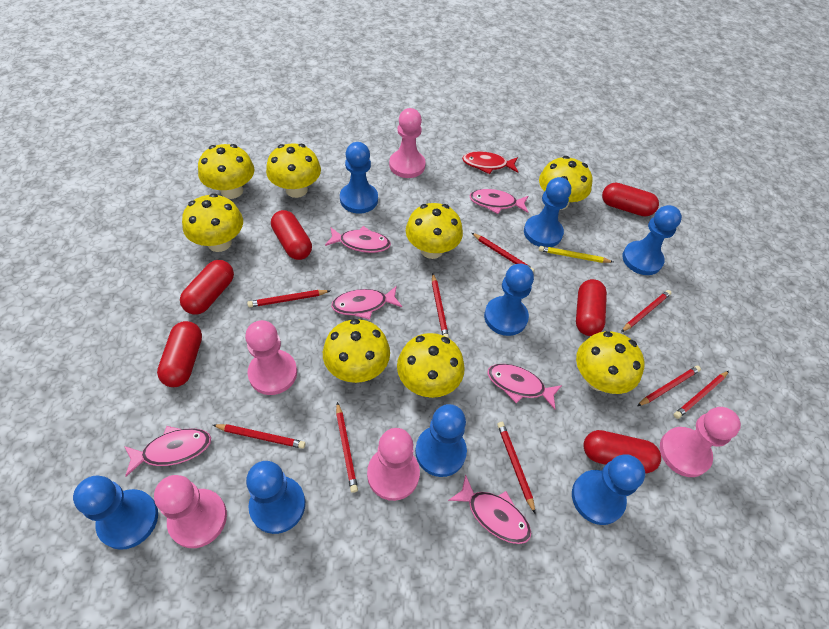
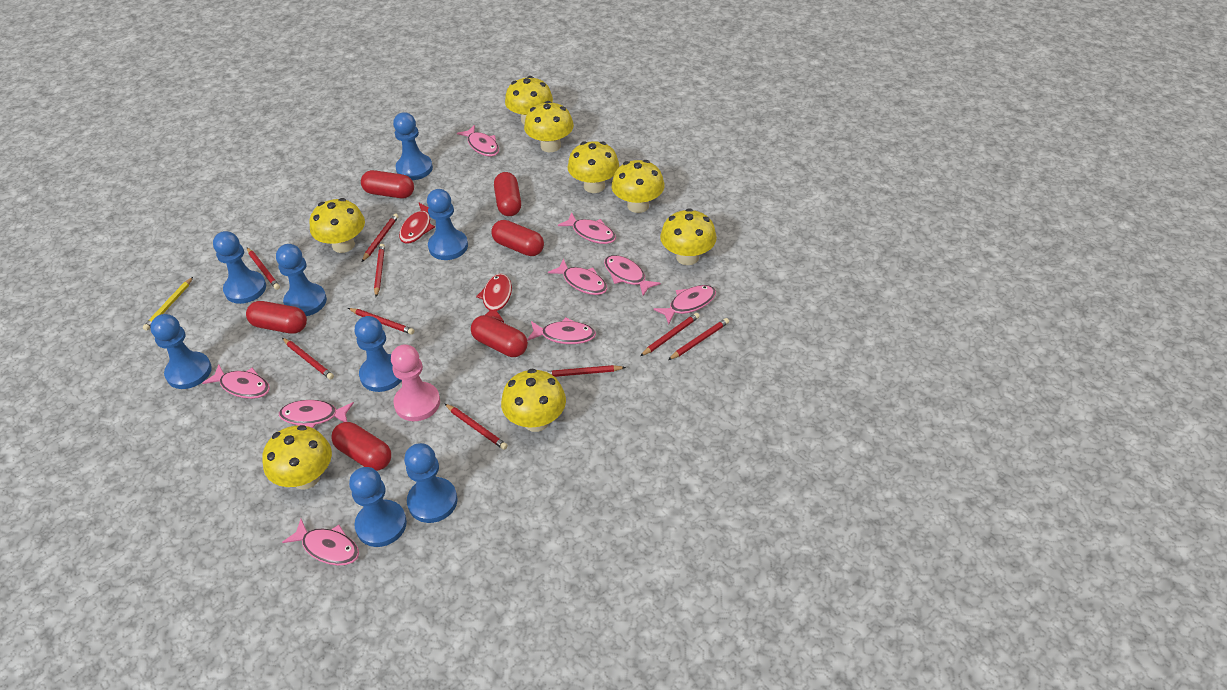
pink fish: [124,426,211,477] [325,226,391,253] [331,286,402,320] [448,475,531,544] [470,189,528,214] [488,364,562,409] = 6 -> [202,364,270,399] [279,400,354,428] [282,519,359,566] [457,125,499,156] [527,317,596,344] [548,259,607,295] [558,212,616,244] [604,255,661,296] [654,285,716,324] = 9
pink pawn: [154,475,227,548] [245,320,297,395] [367,428,420,501] [389,108,426,178] [660,407,741,477] = 5 -> [391,344,440,421] = 1
red fish: [462,151,518,174] = 1 -> [399,202,435,243] [476,274,512,322] = 2

